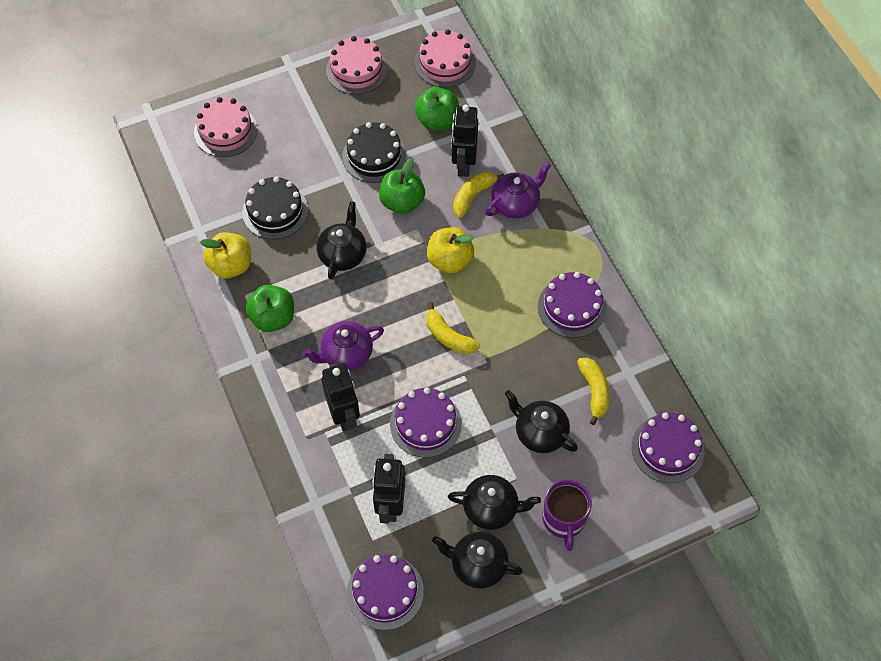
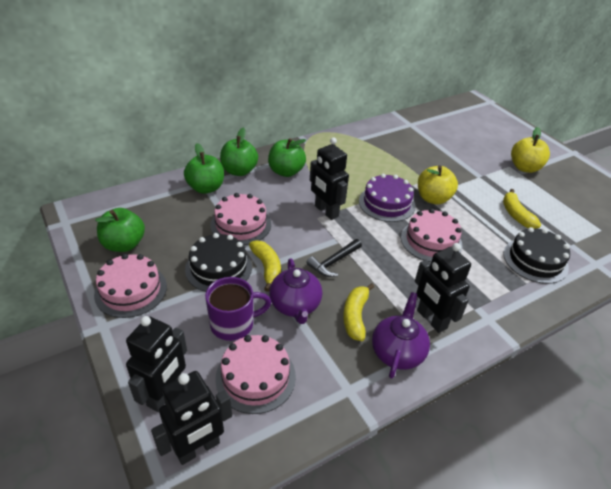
black hammer: none = 0 -> [306,239,362,277] = 1
black robot: [322,363,360,432] [372,454,406,524] [451,105,478,177] = 3 -> [126,316,187,412] [151,371,232,465] [310,137,349,220] [415,243,471,333] = 4
black teapot: [317,201,367,280] [432,532,523,589] [448,475,541,530] [505,390,578,453] = 4 -> none = 0
green apple: [246,285,294,332] [379,158,425,214] [415,87,459,131] = 3 -> [95,208,145,252] [184,143,224,194] [220,128,258,176] [268,138,306,177] = 4
pink cake: [194,97,258,157] [326,36,388,94] [415,29,476,87] = 3 -> [94,254,167,318] [210,193,271,245] [215,335,296,414] [401,209,462,262] = 4
purple cake: [347,554,424,630] [390,387,462,458] [538,272,606,338] [632,412,705,483] = 4 -> [359,174,416,222] = 1

